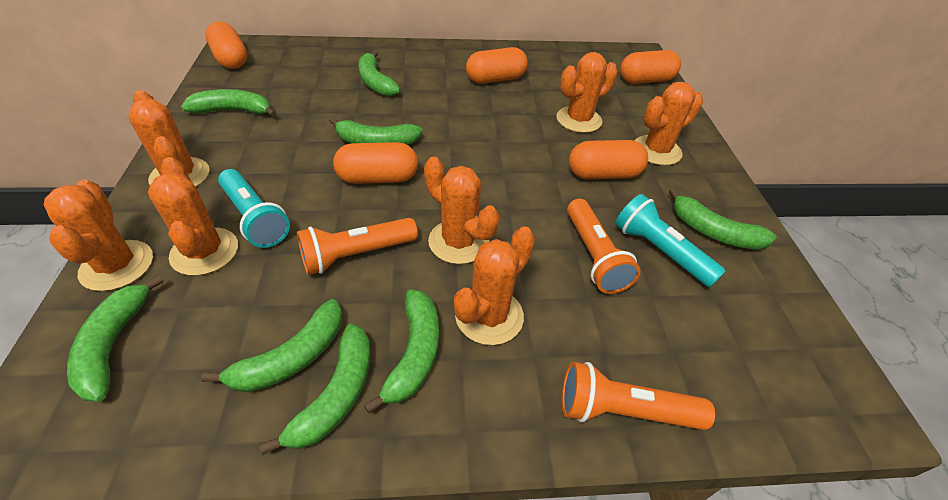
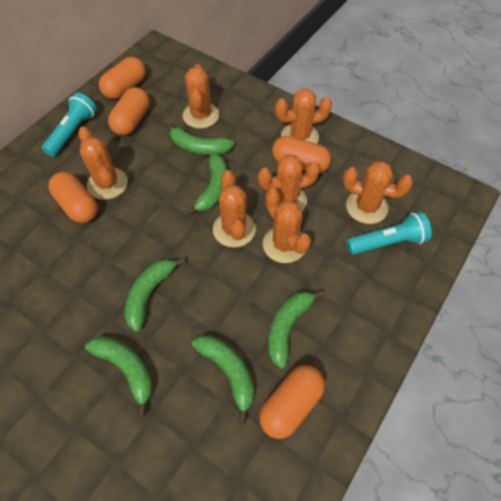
green banana: [67,275,163,402] [181,89,277,117] [201,299,342,392] [259,324,370,455] [329,117,423,145] [358,50,400,96] [364,289,439,414] [669,188,777,250] = 8 -> [85,336,153,416] [125,258,185,332] [167,122,235,155] [186,154,227,215] [192,336,254,424] [268,290,324,369] = 6
orange flashlight: [297,218,418,275] [562,361,715,430] [567,199,641,294] = 3 -> none = 0

